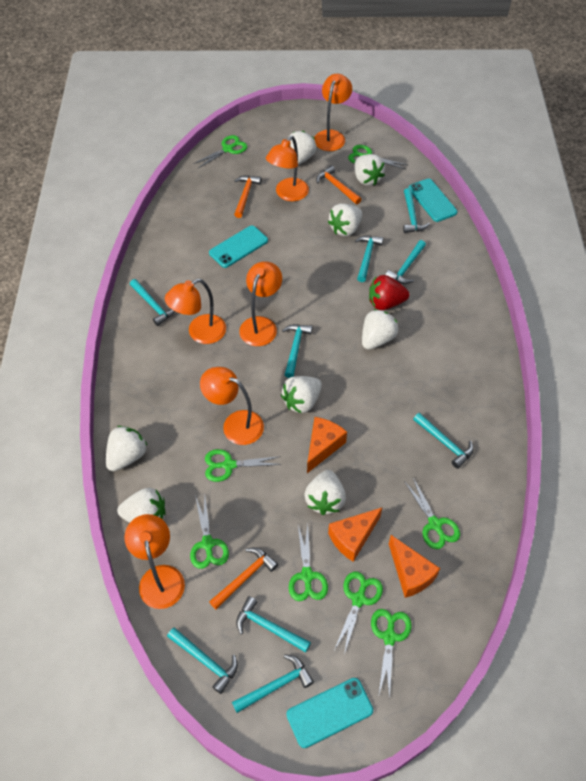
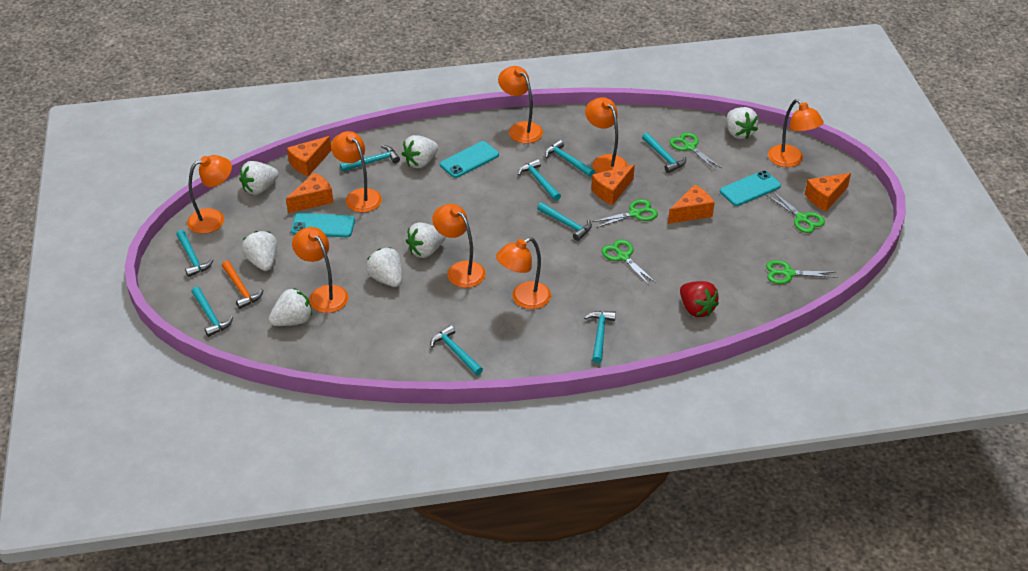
green scissors: [190,495,229,569] [194,135,247,168] [205,449,282,482] [289,524,328,601] [335,572,383,654] [348,145,407,169] [371,609,412,699] [404,478,460,549] = 8 -> [592,199,658,228] [602,239,656,285] [670,132,721,171] [766,191,825,233] [766,260,838,284] = 5
orange cheese: [307,417,347,473] [328,507,383,562] [389,535,440,598] = 3 -> [286,173,334,213] [287,136,331,176] [591,165,635,205] [668,185,715,224] [805,173,851,212] = 5
orange hammer: [209,547,278,609] [234,175,261,218] [316,165,362,204] = 3 -> [222,261,263,309] = 1
orange lamp: [124,514,185,609] [165,279,226,344] [200,367,264,445] [239,261,282,346] [266,136,309,201] [314,74,352,151] = 6 -> [187,155,232,234] [292,227,348,313] [331,131,382,212] [432,204,486,288] [496,237,551,309] [498,66,543,143] [585,97,628,173] [768,99,824,167] = 8
white strawberry: [106,426,147,471] [117,488,165,523] [281,376,322,413] [287,131,316,165] [304,470,346,515] [328,203,362,236] [355,154,385,186] [362,309,398,350] = 8 -> [239,161,279,195] [241,231,277,271] [269,288,312,326] [366,247,402,287] [402,135,438,168] [406,222,446,258] [727,107,759,139] = 7

